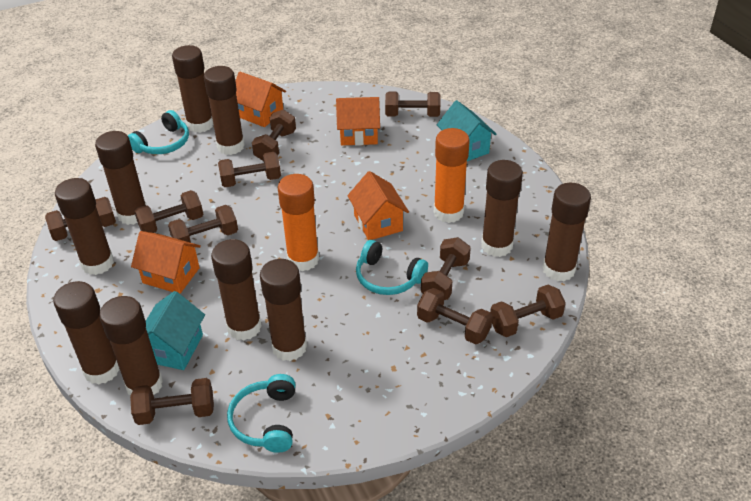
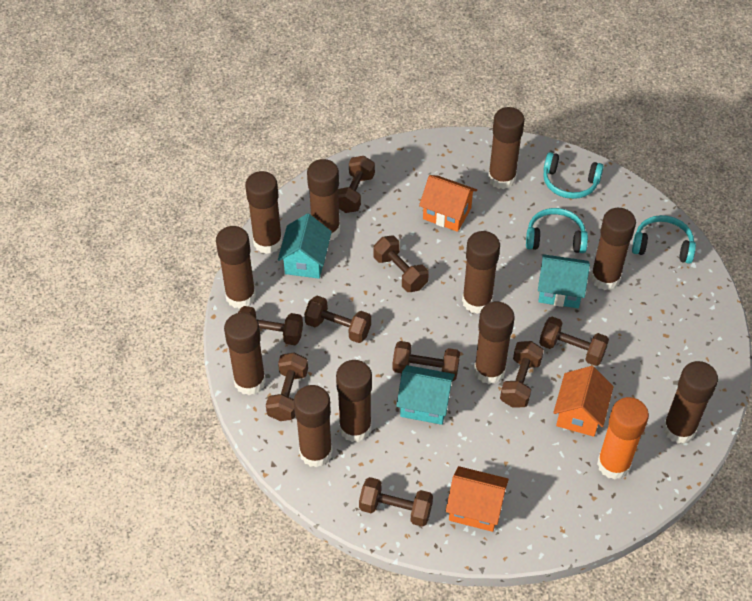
brown dumbbell: [45,197,116,241] [130,378,214,425] [134,190,203,233] [168,205,238,243] [218,152,281,187] [252,110,296,161] [385,92,440,117] [417,288,493,344] [421,237,471,300] [490,285,566,337] = 10 -> [238,306,303,345] [266,352,308,421] [304,296,371,343] [338,156,375,213] [359,477,433,527] [373,236,429,292] [392,341,460,381] [500,341,544,408] [539,317,609,366] = 9
brown glue stick: [53,281,120,385] [55,178,114,275] [95,131,146,225] [99,296,163,395] [172,45,213,133] [204,66,245,155] [211,239,262,341] [260,259,307,361] [481,160,523,257] [543,183,591,281] = 10 -> [216,226,256,309] [224,313,266,395] [245,171,282,254] [294,385,333,468] [307,159,340,240] [336,360,372,442] [462,231,500,314] [474,302,515,384] [488,107,525,189] [590,208,636,290] [663,361,718,444] = 11
orange glue stick: [278,174,319,271] [434,128,470,223] = 2 -> [597,397,649,480] = 1
orange house: [131,231,201,294] [235,72,286,127] [336,97,380,146] [347,171,409,240] = 4 -> [419,175,477,232] [446,466,509,532] [553,366,614,437] = 3
turquoise house: [146,291,205,370] [437,100,496,161] = 2 -> [278,213,332,279] [396,365,455,425] [538,254,590,308] = 3

